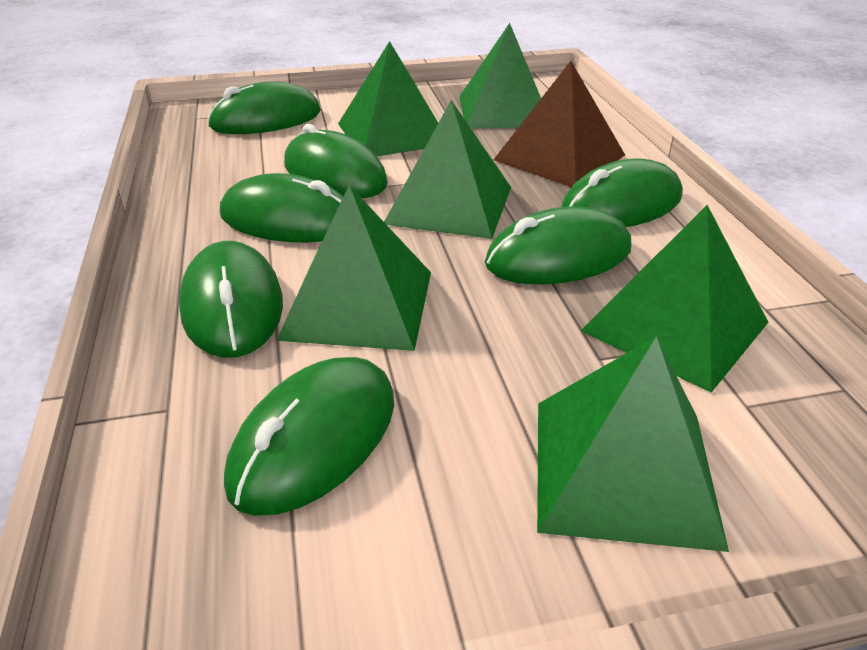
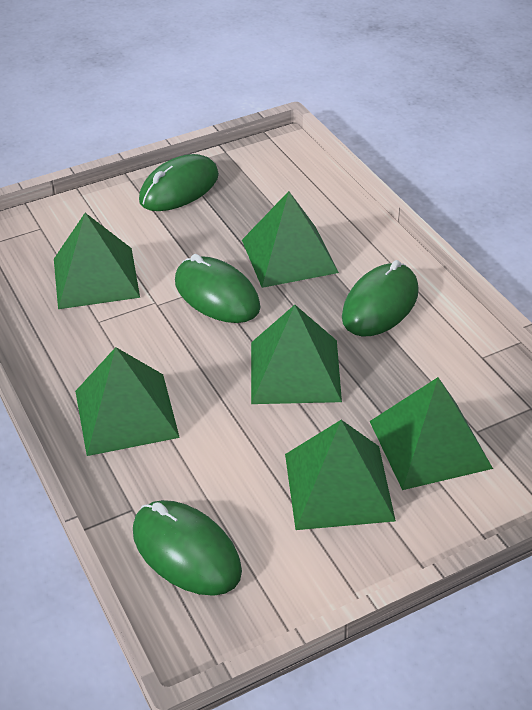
brown pyramid: [493,61,625,187] = 1 -> none = 0
green mouse: [179,241,283,358] [207,82,321,134] [220,173,344,243] [224,357,394,516] [284,124,388,198] [485,206,631,284] [561,158,682,227] = 7 -> [133,500,242,596] [139,154,219,211] [175,254,261,323] [342,260,419,337] = 4

